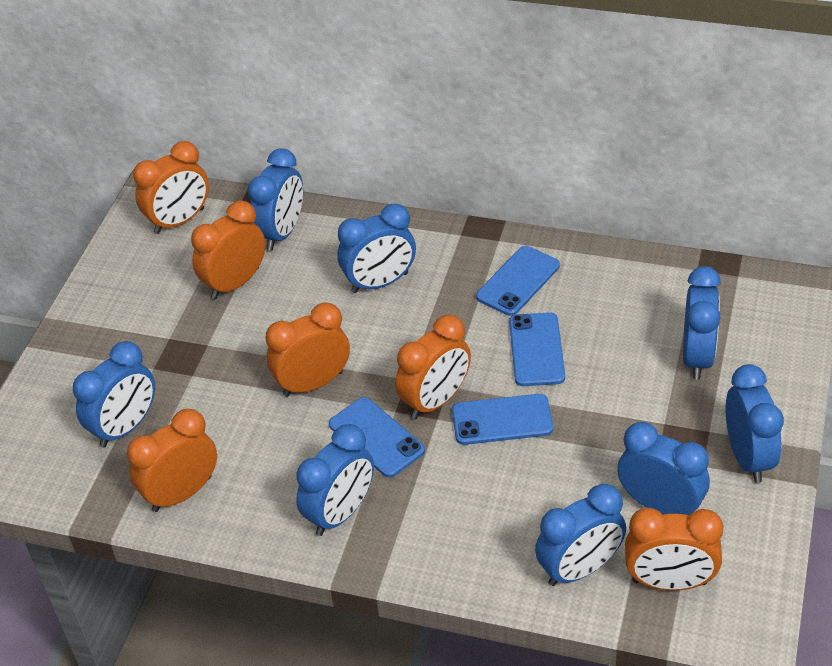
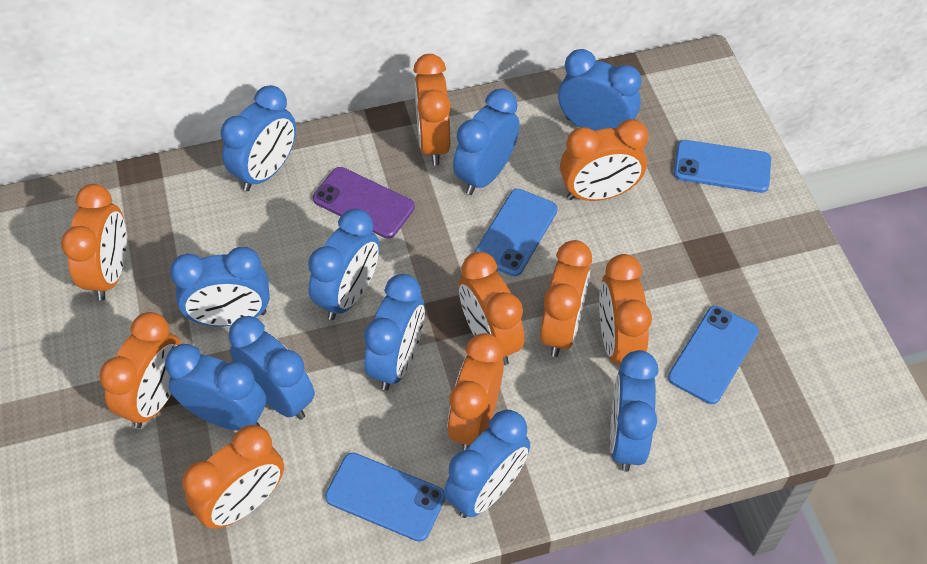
blue clock: [73,341,155,448] [248,148,303,251] [296,424,374,536] [338,204,416,293] [535,484,626,586] [617,422,710,515] [683,266,721,379] [726,364,784,483] = 8 -> [165,344,266,431] [170,247,270,327] [221,85,296,191] [229,316,315,420] [308,209,380,320] [364,274,425,390] [444,410,530,518] [453,88,520,195] [558,49,641,131] [610,350,659,472] = 10
orange clock: [127,409,217,512] [133,141,209,234] [191,200,265,299] [266,302,350,397] [395,315,471,419] [625,508,724,591] = 6 -> [61,184,127,300] [99,312,182,428] [182,425,284,529] [413,54,450,166] [448,333,504,451] [459,252,524,365] [540,240,592,357] [560,119,648,201] [599,254,652,365] = 9
purple phone: none = 0 -> [313,167,415,238] = 1

